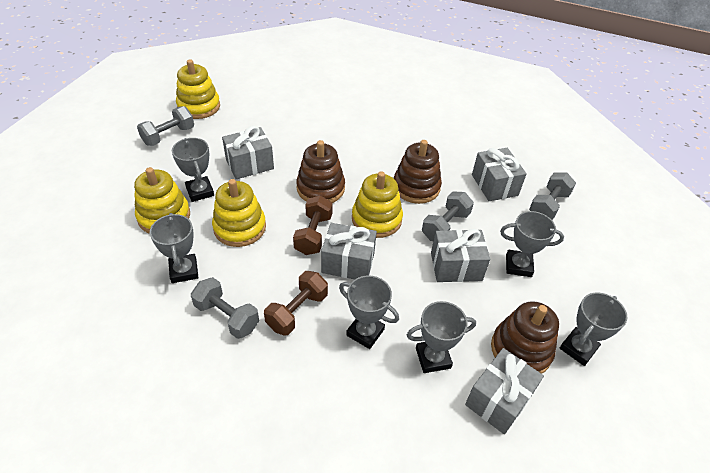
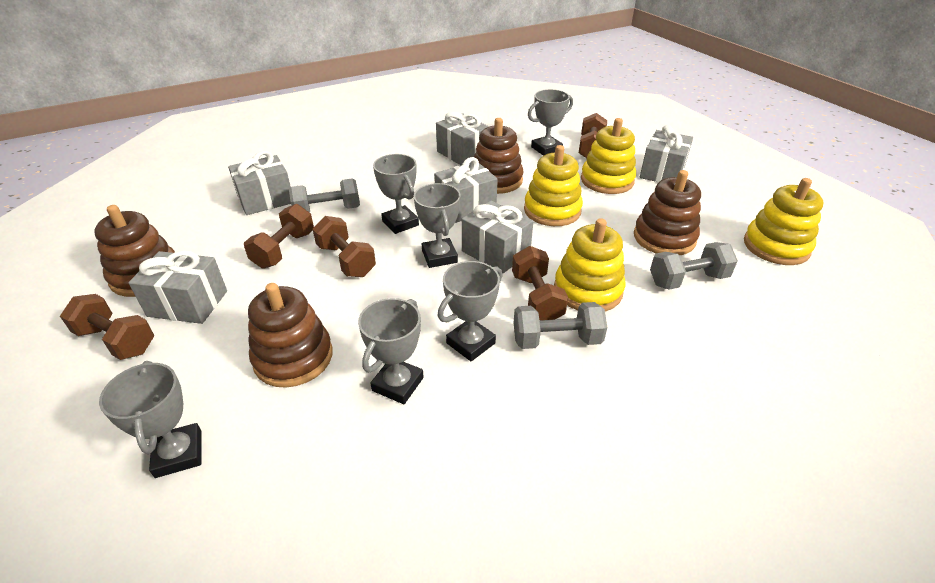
brown dumbbell: [264,271,328,335] [293,196,333,255] = 2 -> [60,294,154,360] [244,204,314,269] [313,216,376,277] [512,246,568,320] [579,113,607,158] = 5
brown stacking toy: [296,140,345,203] [394,140,442,204] [491,301,559,374] = 3 -> [94,205,175,297] [248,283,333,388] [474,118,524,194] [634,170,701,255] = 4
grey dumbbell: [137,106,194,146] [191,277,259,339] [422,191,474,241] [529,172,576,220] = 4 -> [289,178,360,212] [514,302,607,349] [650,242,738,290] = 3
grey gift: [222,126,274,179] [321,223,377,279] [431,229,490,282] [465,348,544,434] [472,148,527,201] = 5 -> [128,250,227,324] [228,151,291,215] [434,157,498,223] [436,112,489,165] [462,201,533,273] [640,125,693,182] = 6

